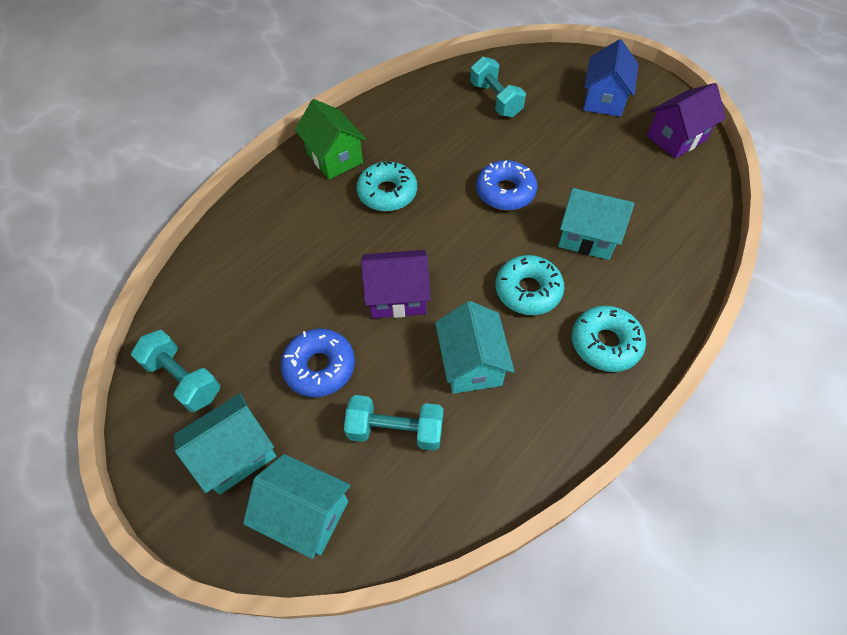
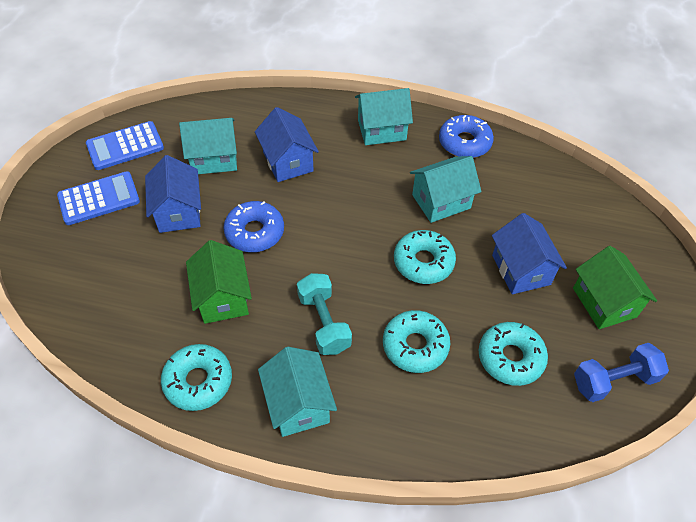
blue calculator: none = 0 -> [57,171,140,225] [86,121,164,170] = 2
blue dumbbell: none = 0 -> [574,343,669,402] = 1
blue house: [583,39,638,117] = 1 -> [145,155,201,233] [255,107,319,182] [492,213,567,294] = 3
green house: [295,99,366,180] = 1 -> [186,240,252,324] [573,246,657,329] = 2
purple house: [361,250,431,318] [647,83,726,158] = 2 -> none = 0
turquoise donut: [357,161,417,212] [496,255,565,315] [572,306,646,372] = 3 -> [161,344,232,411] [383,310,450,373] [394,230,456,284] [479,322,548,386] = 4
turquoise dumbbell: [131,330,220,412] [344,395,443,451] [470,56,526,117] = 3 -> [297,273,352,355] = 1

